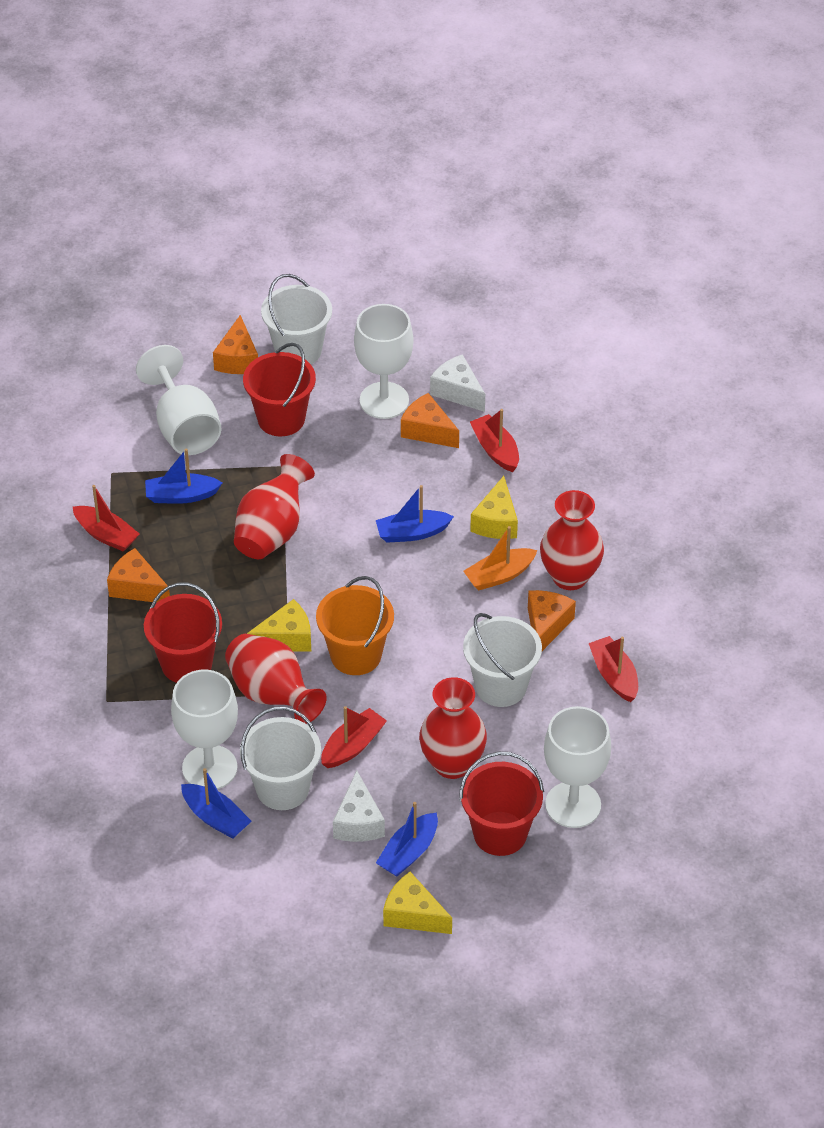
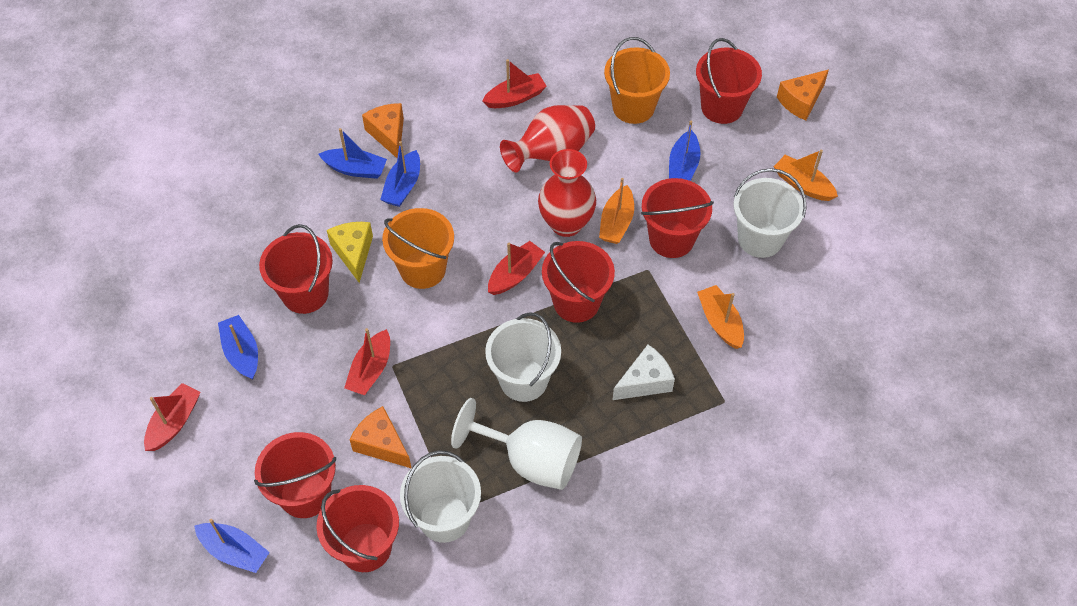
blue boat: [145,449,222,504] [181,768,252,839] [376,485,454,543] [376,802,438,877] = 4 -> [194,519,270,573] [218,315,258,379] [318,128,387,179] [380,141,420,207] [669,121,700,181] = 5
orange boat: [463,526,538,590] = 1 -> [599,178,634,244] [697,285,744,349] [774,150,838,201] = 3
orange bucket: [316,576,394,675] = 1 -> [382,208,454,289] [604,37,670,124] = 2
orange cheese: [107,548,170,603] [213,315,258,374] [401,393,459,448] [528,590,576,651] = 4 -> [349,406,411,468] [362,103,404,158] [777,70,829,121] = 3
red bucket: [144,583,222,683] [243,343,316,436] [459,752,544,856] = 3 -> [254,432,336,518] [259,224,333,314] [316,485,399,572] [542,241,615,323] [641,178,714,258] [696,38,762,124] = 6
red vase: [225,634,327,724] [234,454,315,559] [419,677,487,779] [540,490,604,590] = 4 -> [500,105,595,172] [538,149,596,237] = 2
white cheese: [333,770,385,842] [430,354,485,412] = 2 -> [613,345,675,400] = 1
white goblet: [136,345,222,455] [171,670,238,789] [354,304,414,419] [544,706,611,828] = 4 -> [451,398,582,490] = 1
yellow cheese: [247,599,311,652] [383,872,452,934] [470,476,518,539] = 3 -> [327,222,373,283] = 1

